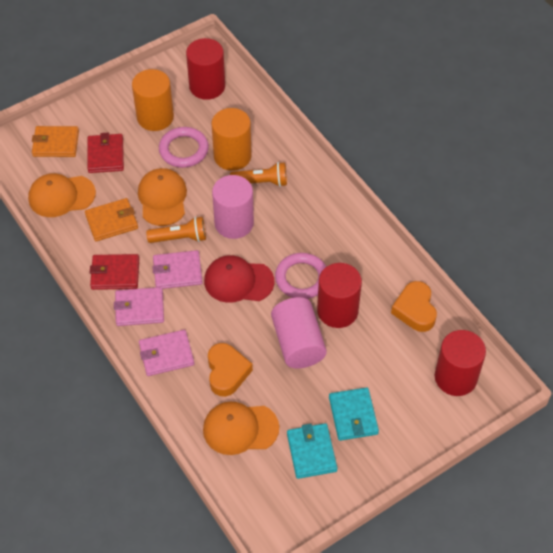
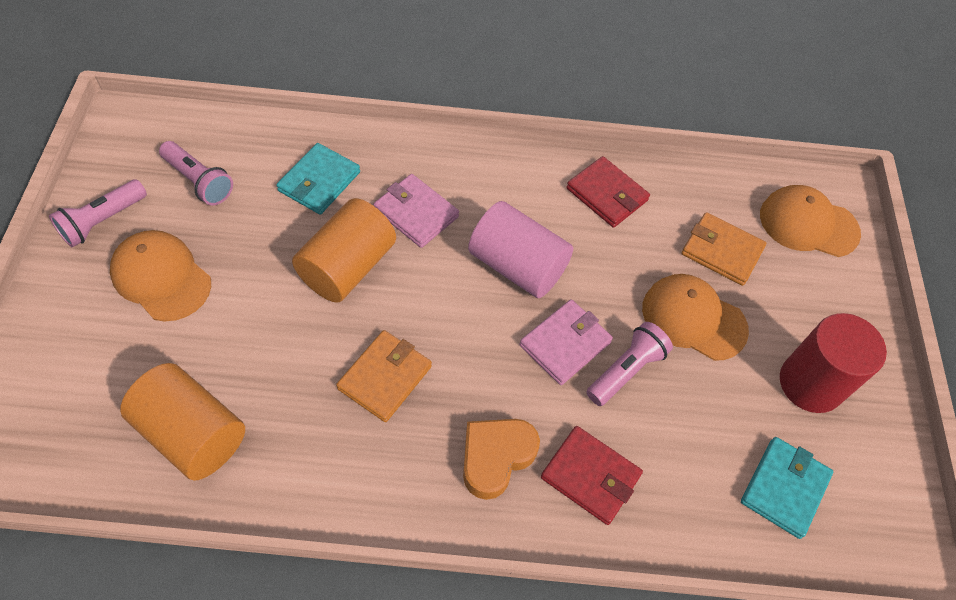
orange flashlight: [146,216,206,243] [230,162,287,187] = 2 -> none = 0
orange heart: [208,343,253,397] [391,281,437,332] = 2 -> [463,419,540,500] = 1
pink cylinder: [212,175,254,239] [271,297,327,368] = 2 -> [468,201,573,298] = 1
pink flashlight: none = 0 -> [49,179,147,247] [159,141,233,205] [586,322,673,406] = 3
pink ring: [159,127,209,168] [275,253,326,299] = 2 -> none = 0
pink wallet: [114,287,164,326] [139,330,194,376] [152,250,203,289] = 3 -> [373,174,459,248] [520,299,613,385] = 2
red cap: [204,255,274,303] = 1 -> none = 0
red cylinder: [186,38,225,100] [317,263,362,328] [435,330,486,396] = 3 -> [780,313,887,413] = 1

